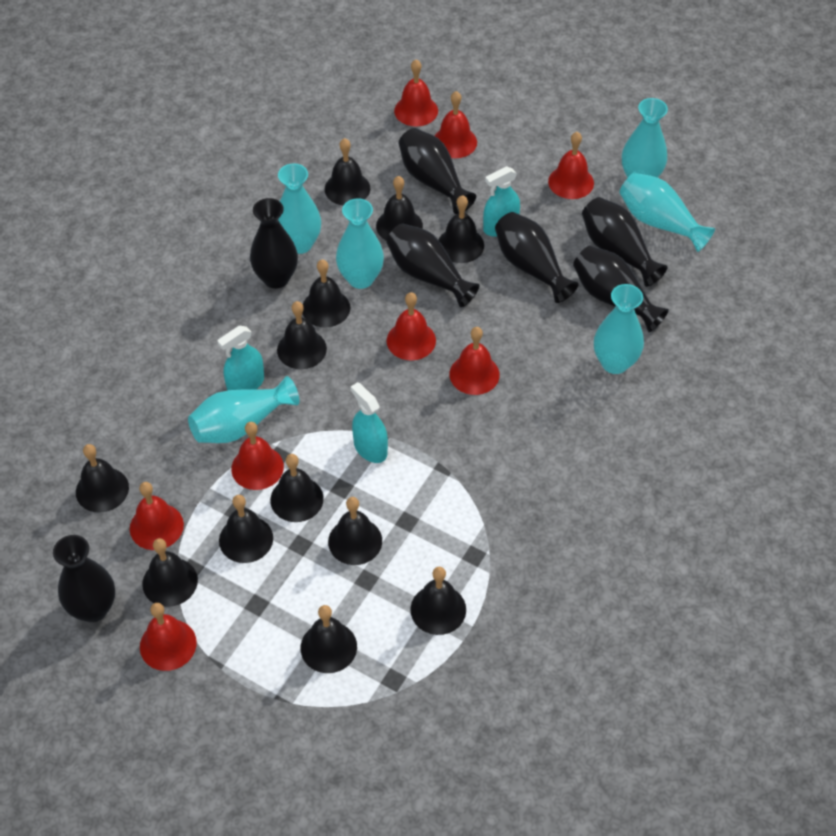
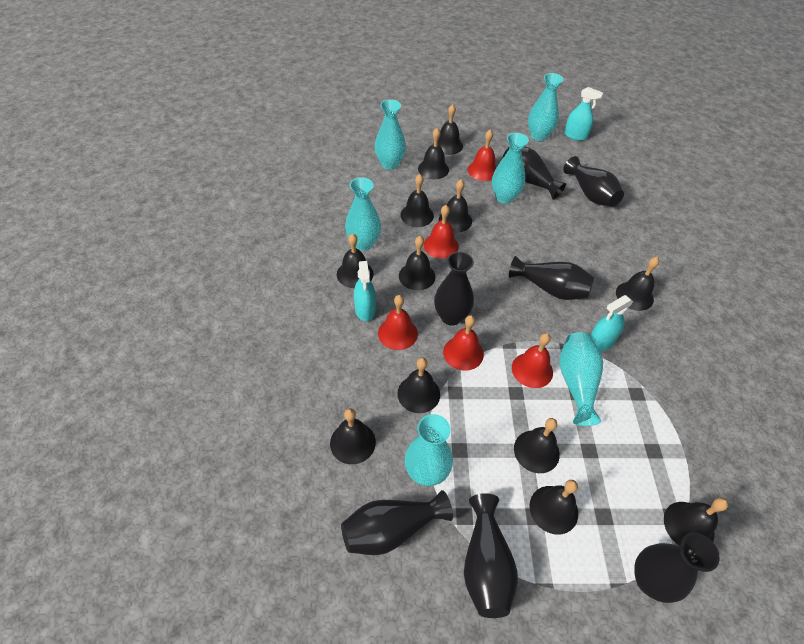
red bell: [130,482,184,550] [140,603,197,671] [231,422,284,490] [387,292,436,360] [394,60,438,126] [434,91,477,158] [449,327,500,395] [548,132,594,199] = 8 -> [378,295,418,350] [424,205,459,259] [443,315,484,371] [467,129,497,181] [512,333,553,388] = 5

